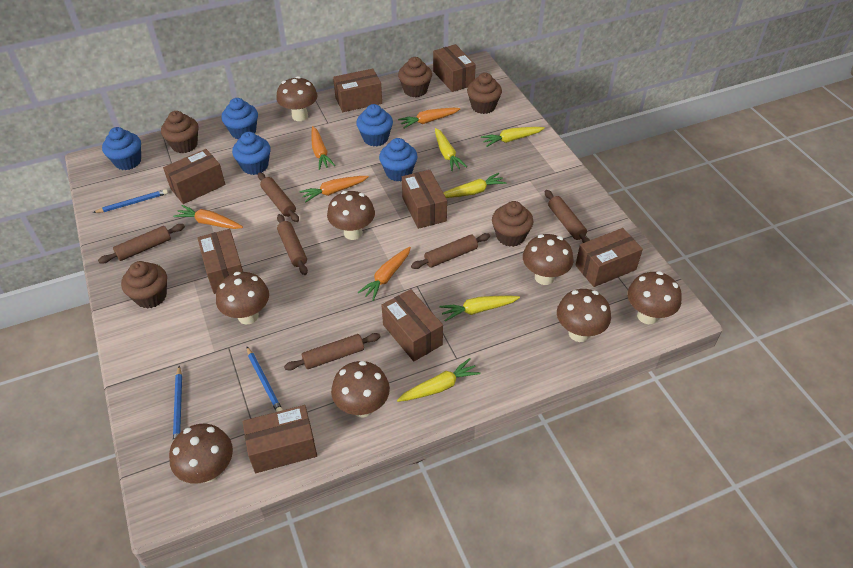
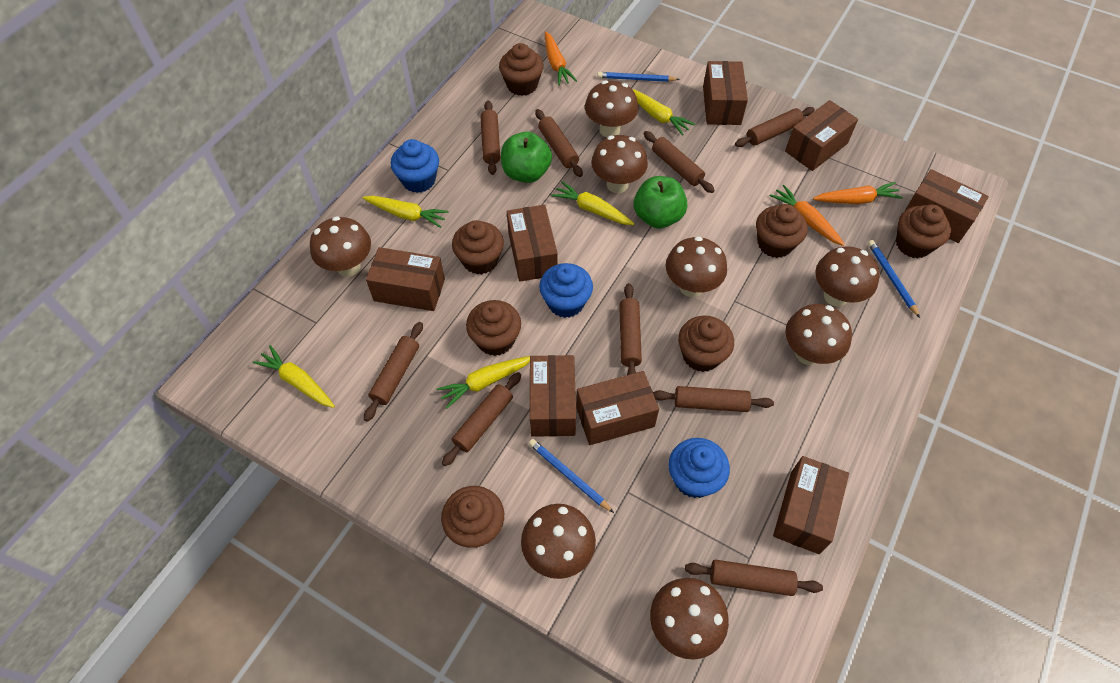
blue cupcake: [102,127,141,170] [221,98,258,139] [232,132,271,175] [356,104,393,146] [379,138,417,182] = 5 -> [390,139,439,193] [539,263,593,318] [669,438,730,498] = 3
brown cupcake: [121,261,167,309] [161,111,198,153] [398,57,432,97] [467,73,502,114] [492,201,534,247] = 5 -> [441,486,504,548] [452,220,504,274] [466,300,521,356] [499,43,544,96] [678,316,734,372] [756,204,808,258] [896,204,951,259] = 7
brown rolling pin: [98,224,185,264] [258,172,299,222] [277,214,308,275] [284,333,380,370] [411,233,490,269] [545,190,590,243] = 6 -> [364,322,423,422] [442,372,521,466] [481,100,500,175] [535,109,583,177] [619,283,642,375] [644,131,715,193] [653,386,774,412] [685,560,823,596] [735,107,815,147] = 9
green apple: none = 0 -> [501,132,552,183] [634,176,687,228] = 2
orange carrot: [173,205,243,229] [299,176,369,203] [311,126,335,170] [358,247,411,301] [398,108,460,128] = 5 -> [545,31,577,85] [769,185,845,246] [813,182,903,204] = 3

